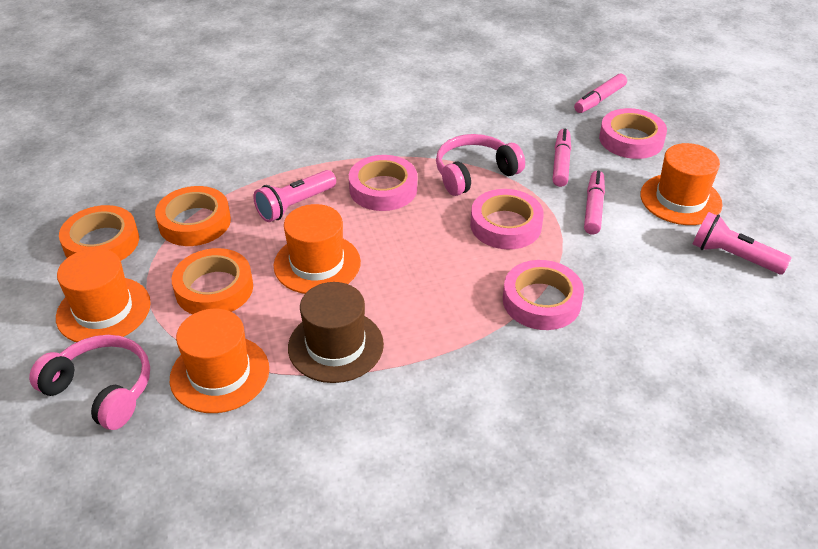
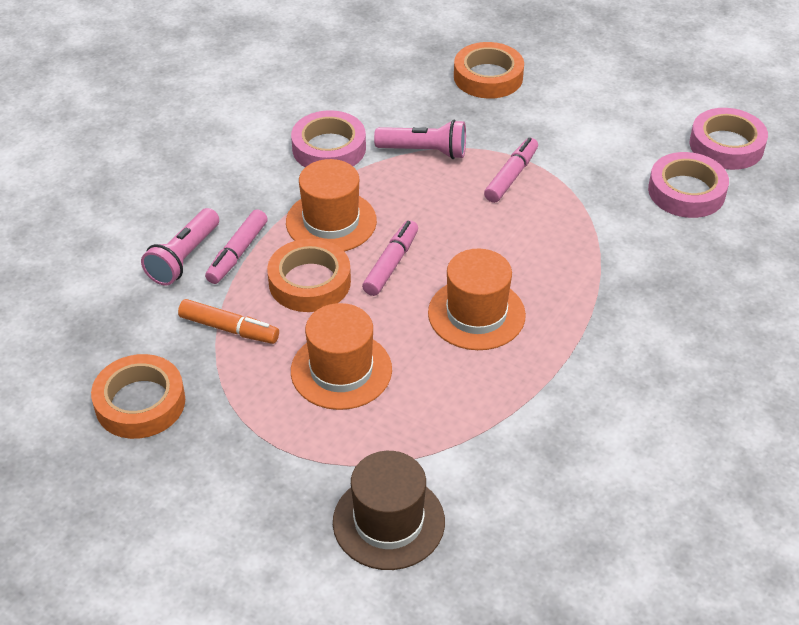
orange hat: [56,248,151,342] [170,309,269,413] [273,204,361,294] [640,143,723,225] = 4 -> [286,159,377,252] [291,303,392,410] [428,249,526,350] = 3
orange marker: none = 0 -> [178,299,279,344] = 1
pink headphones: [29,335,150,430] [436,134,525,196] = 2 -> none = 0
pink tape: [349,155,417,211] [470,189,544,249] [503,260,584,330] [599,108,667,159] = 4 -> [291,110,366,167] [648,152,729,218] [690,108,768,170] = 3

